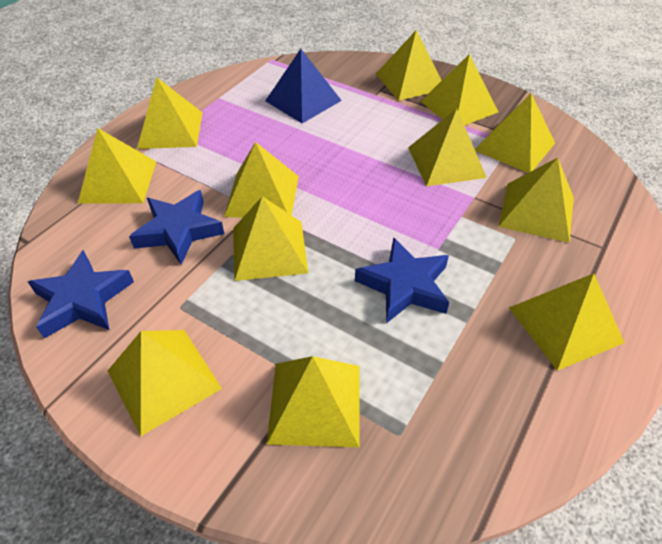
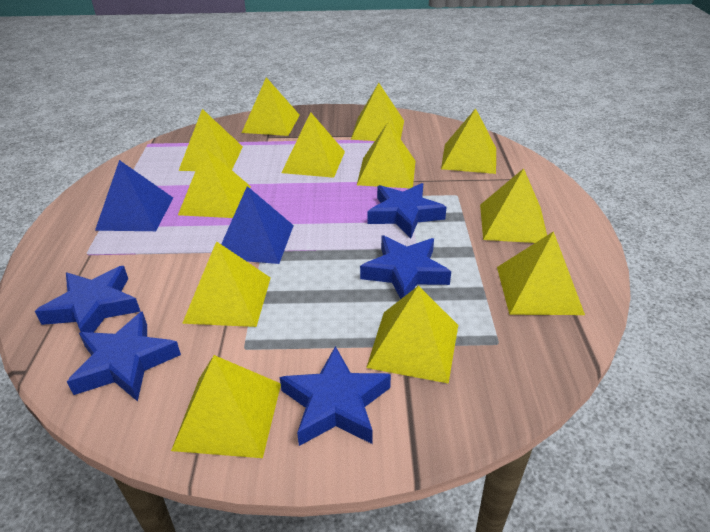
blue pyramid: [265,49,342,123] = 1 -> [95,160,173,231] [221,186,294,264] = 2
blue star: [28,250,134,338] [129,190,224,265] [355,237,449,323] = 3 -> [35,266,141,333] [67,311,181,402] [280,346,391,446] [360,235,451,299] [367,183,446,238] = 5

